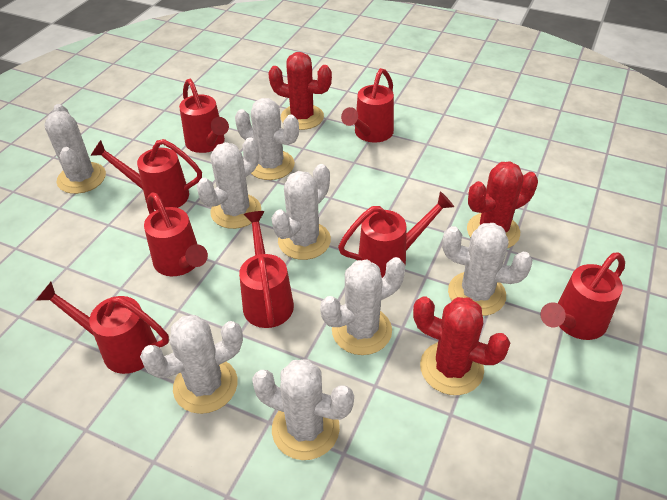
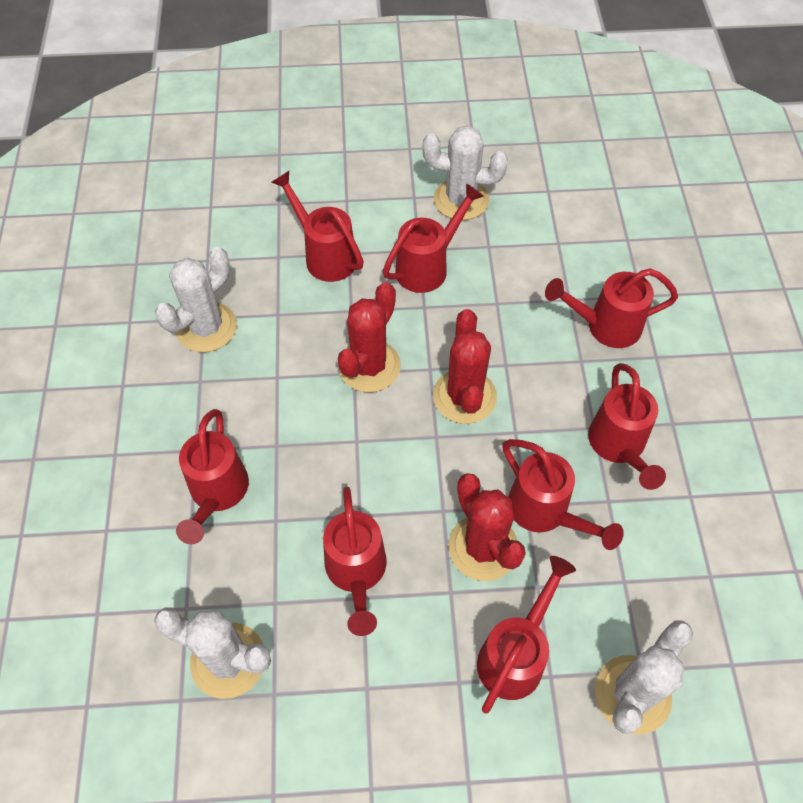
white cactus: [44,104,106,194] [140,315,243,414] [197,137,261,229] [235,98,299,180] [252,359,354,460] [272,164,331,260] [320,257,405,355] [442,223,533,316] = 8 -> [154,608,271,699] [155,247,237,352] [422,125,508,220] [595,620,693,734] = 4

